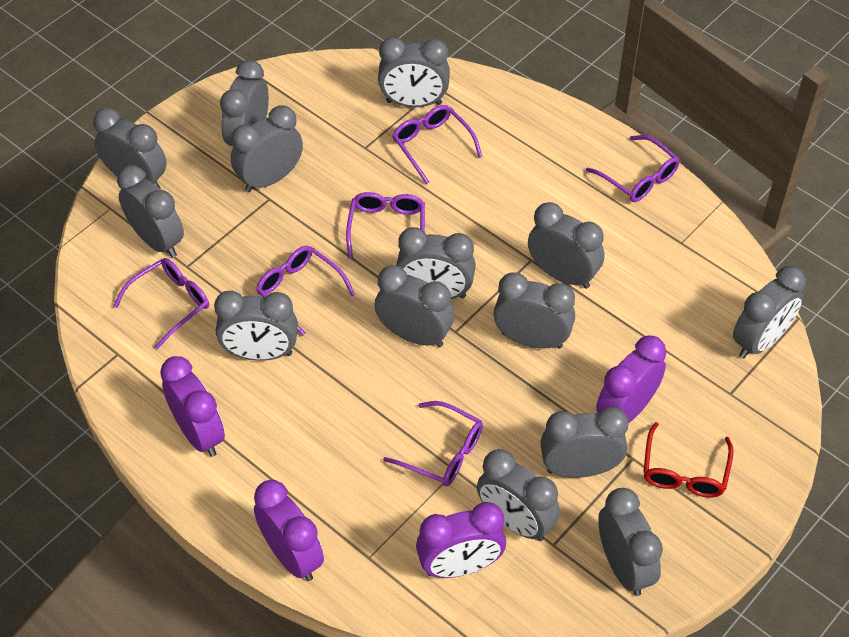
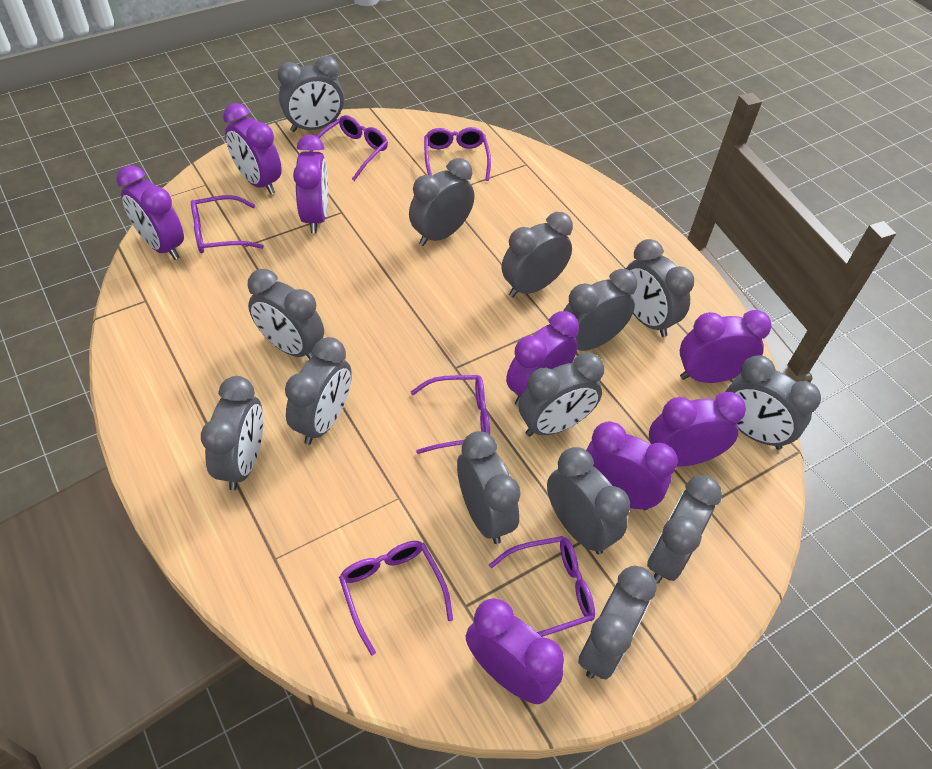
purple clock: [160,356,225,457] [254,480,324,581] [416,502,506,578] [596,335,666,423] = 4 -> [117,165,184,260] [223,103,282,195] [293,135,328,233] [466,598,564,704] [506,311,579,406] [586,421,678,510] [649,392,746,467] [680,310,772,383] = 8
red glasses: [643,422,733,498] = 1 -> none = 0

